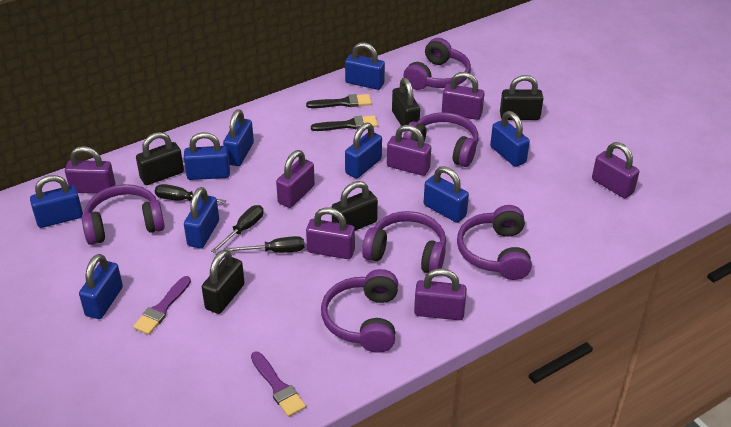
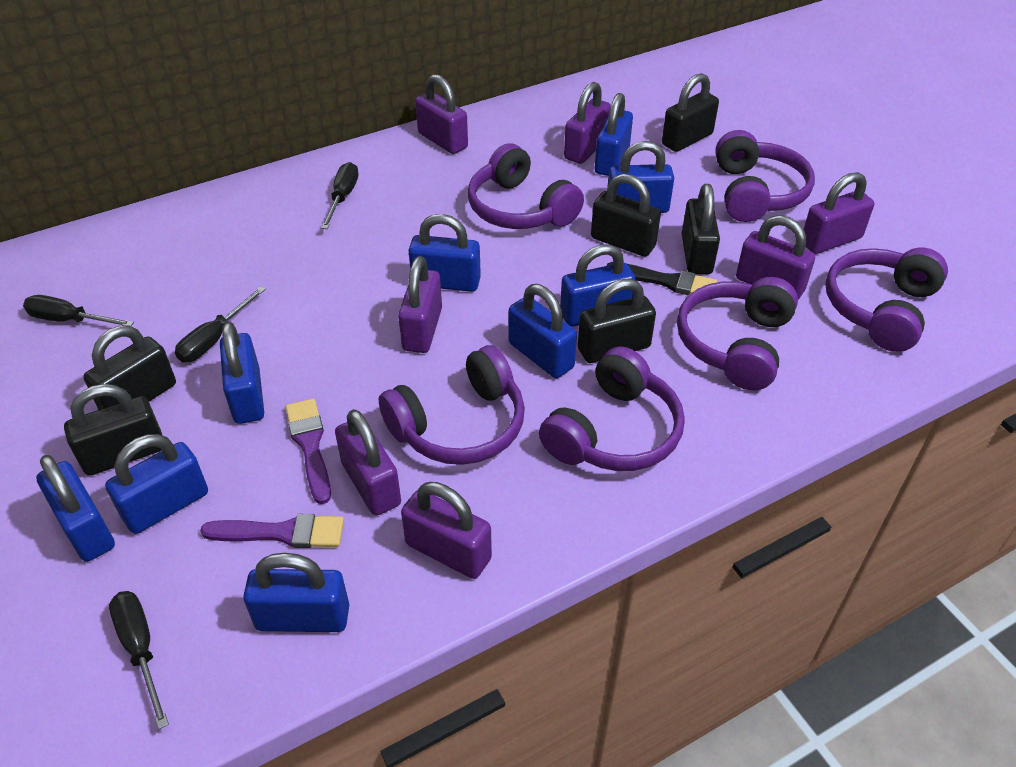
black brush: [306,94,372,108] [311,115,378,131] = 2 -> [606,262,717,295] = 1
black padlock: [136,132,184,185] [202,250,245,314] [331,181,378,231] [392,78,420,126] [500,75,544,120] = 5 -> [64,384,163,476] [83,325,176,410] [578,279,656,363] [591,174,661,257] [662,73,719,152] [682,184,720,274] = 6
black screwdriver: [155,184,226,204] [211,205,264,253] [226,236,304,253] = 3 -> [23,295,134,326] [109,591,169,729] [175,286,266,362] [321,162,358,229] = 4

